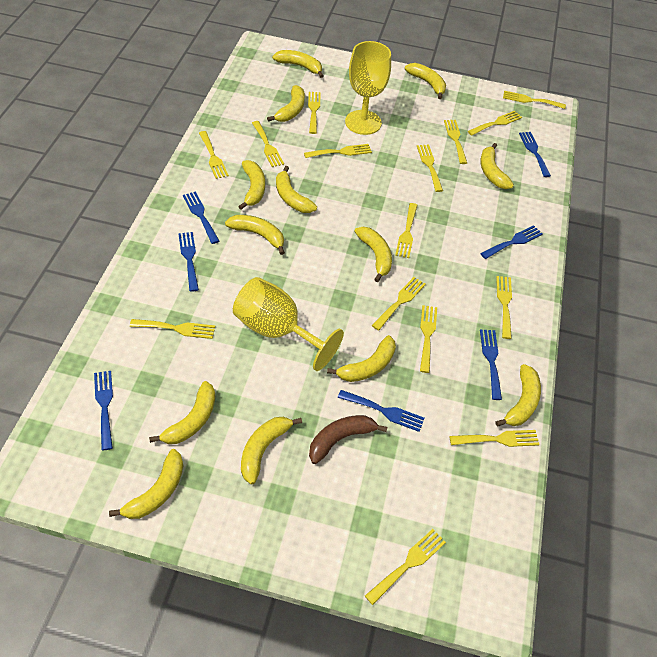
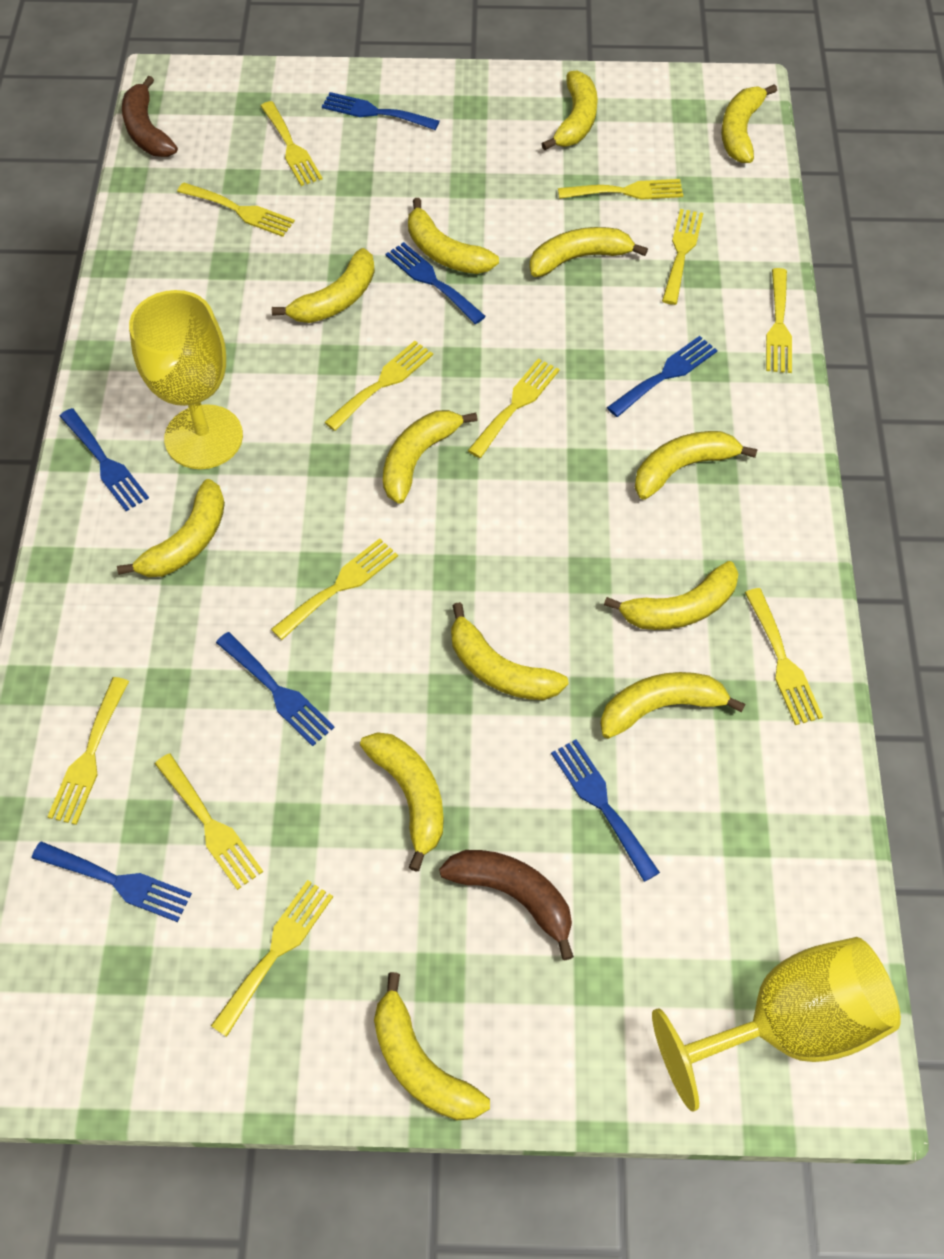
brown banana: [309,415,387,464] = 1 -> [122,76,178,157] [439,850,574,960] = 2
yellow fork: [130,319,215,339] [199,131,229,179] [252,121,284,167] [304,144,372,158] [308,92,321,134] [365,529,446,605] [372,277,426,331] [395,203,417,258] [417,145,443,192] [420,305,437,373] [444,120,467,164] [449,430,540,447] [468,111,522,136] [496,276,512,339] [503,91,566,109] = 15 -> [47,677,129,825] [155,754,263,890] [177,182,295,237] [211,880,333,1037] [261,101,322,186] [271,538,398,640] [324,341,433,431] [468,358,560,458] [558,179,683,200] [662,209,703,305] [745,588,823,725] [766,268,792,373] = 12

